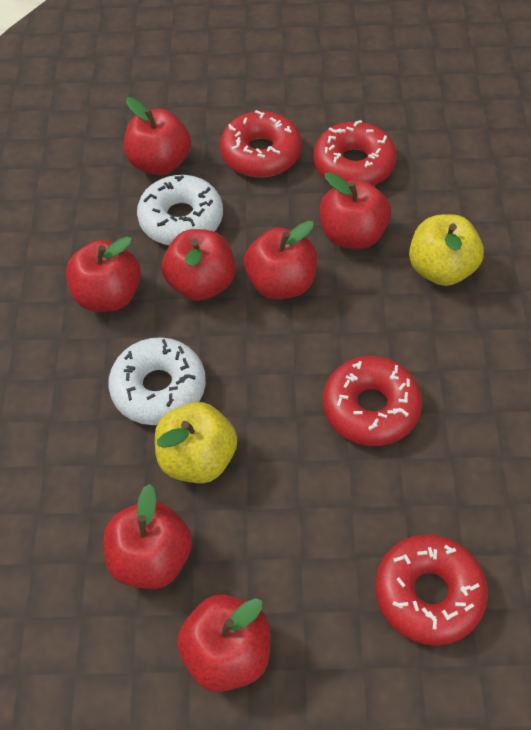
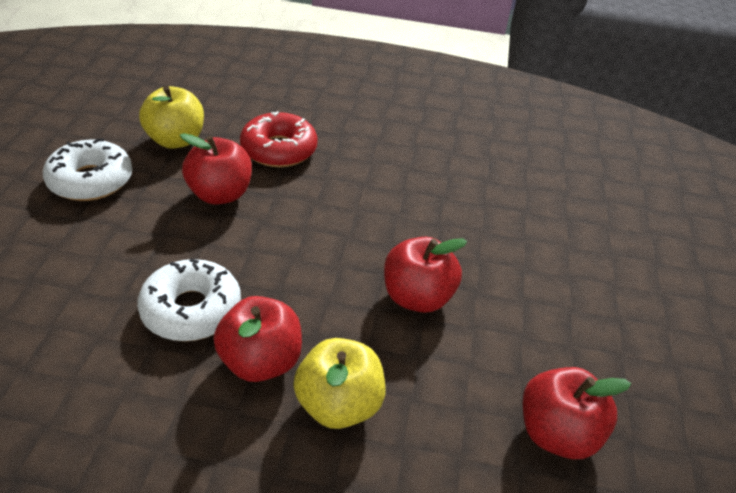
red apple: [66,236,141,312] [104,484,192,589] [124,97,191,175] [162,229,235,301] [177,594,271,692] [244,221,317,299] [320,172,391,249] = 7 -> [180,133,252,205] [214,296,302,382] [384,237,467,313] [523,367,631,459] = 4
red donut: [220,110,302,177] [313,120,396,186] [323,356,422,446] [375,535,488,646] = 4 -> [240,111,318,167] = 1

